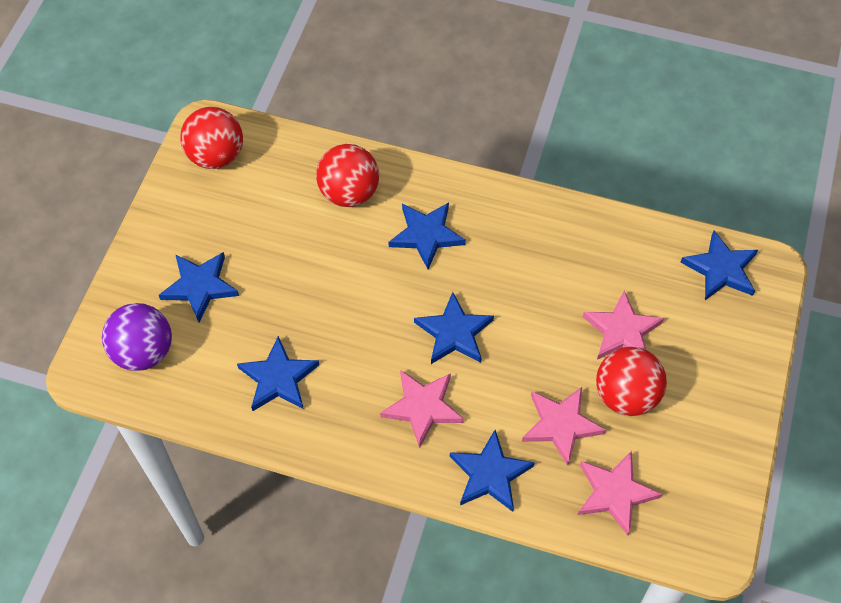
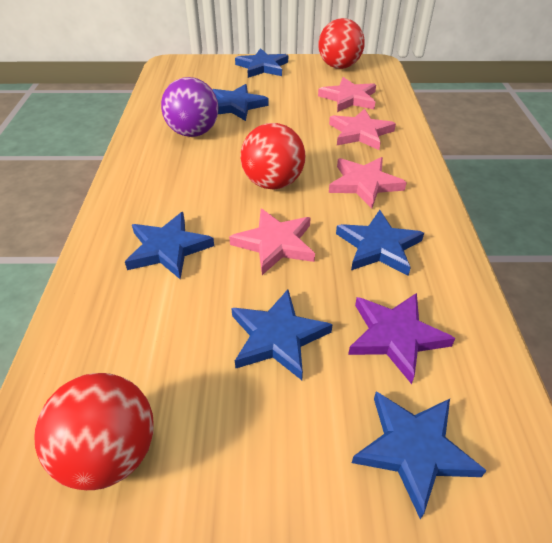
purple star: none = 0 -> [348,293,455,384] = 1

